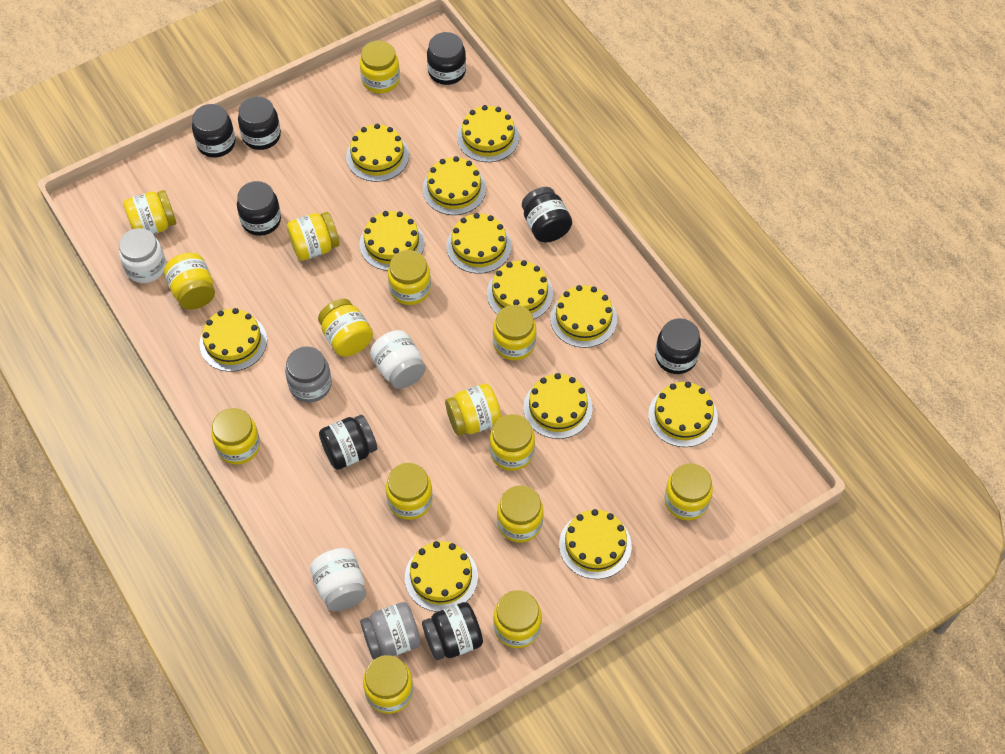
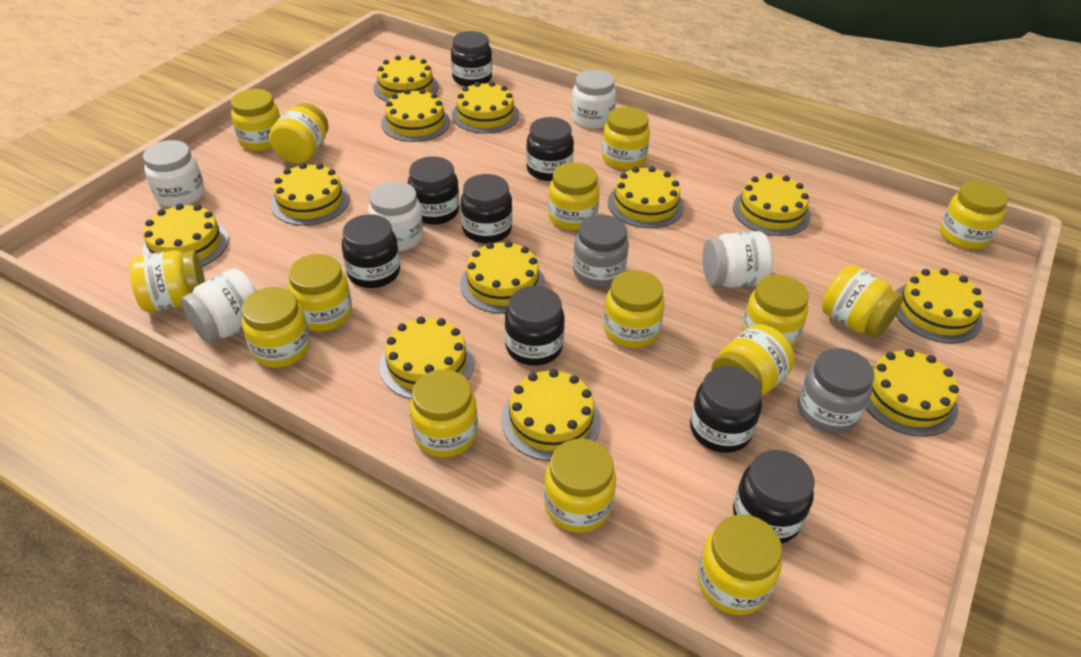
white jar: [119,228,166,283] [310,548,366,611] [370,330,426,389] = 3 -> [143,140,205,208] [181,268,257,343] [368,181,423,252] [571,70,616,129] [702,231,773,288] = 5

